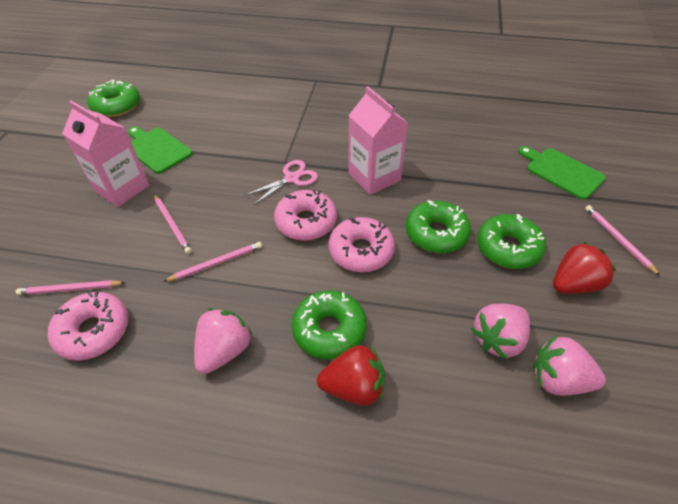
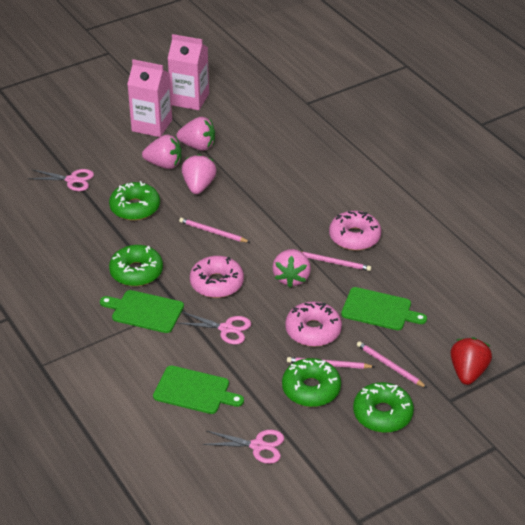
green cutting board: [128,127,193,174] [518,146,606,200] = 2 -> [100,290,184,333] [153,366,244,414] [341,287,427,330] = 3
pink scissors: [244,160,318,205] = 1 -> [28,169,94,191] [178,312,251,344] [203,430,284,464] = 3
pink strawberry: [194,308,253,374] [471,304,530,360] [533,335,606,396] = 3 -> [142,134,182,169] [177,117,215,151] [182,154,217,194] [272,249,311,288] = 4
red strawberry: [317,345,385,406] [553,242,616,294] = 2 -> [450,337,492,385] = 1

